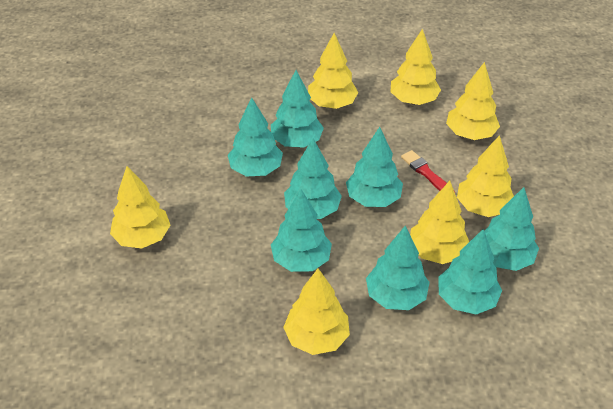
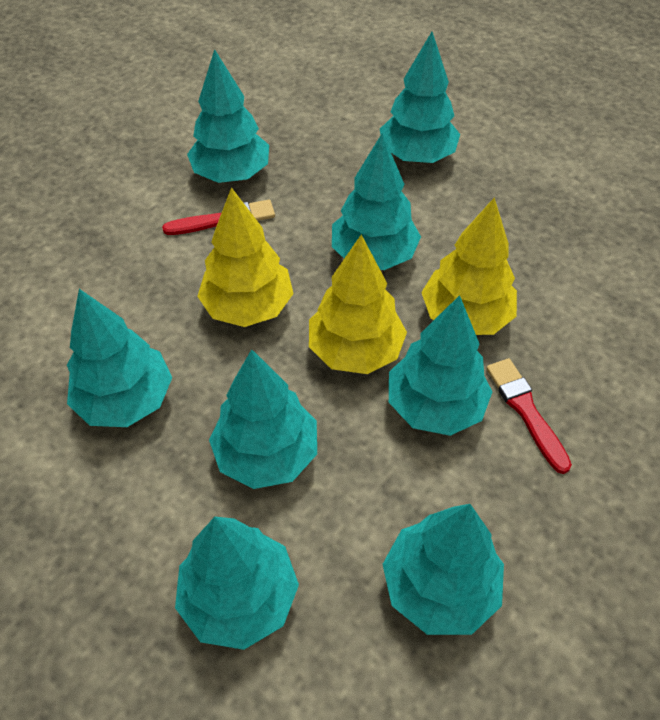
red brush: [401,150,455,192] = 1 -> [162,200,275,235] [486,358,572,474] = 2
yellow tree: [110,166,170,248] [283,269,350,355] [308,33,358,109] [391,29,441,105] [410,181,469,264] [446,62,500,140] [457,135,514,217] = 7 -> [197,187,294,327] [309,235,407,374] [421,197,517,335] = 3

